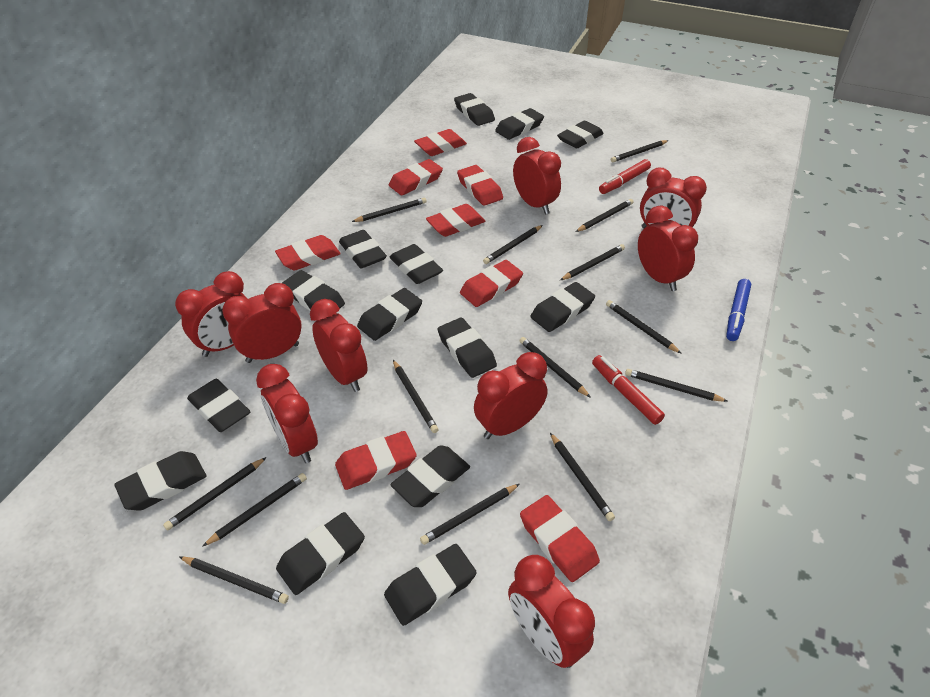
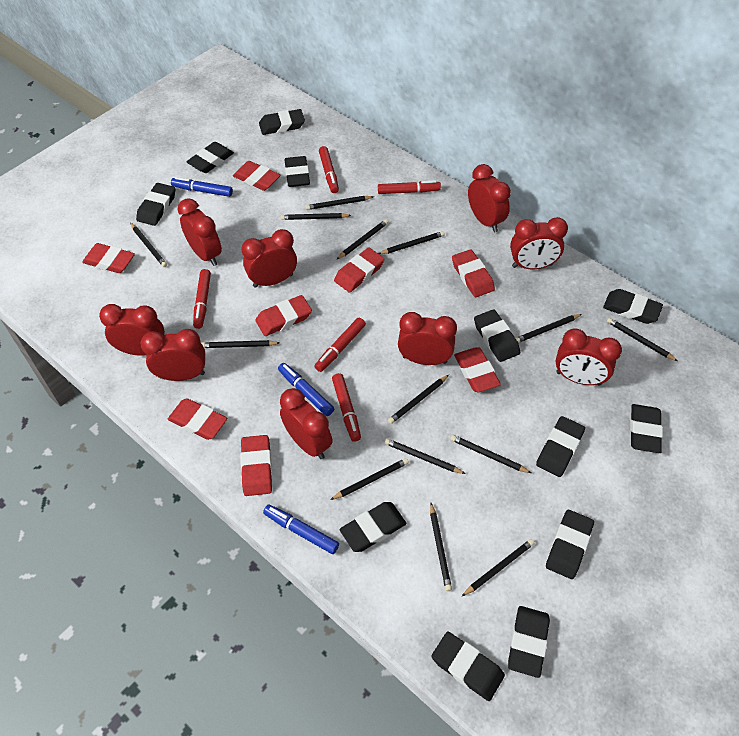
black eraser: [114,451,206,511] [187,379,250,432] [276,512,365,595] [282,270,345,311] [339,230,387,268] [357,288,422,341] [384,544,477,626] [389,244,443,284] [390,445,470,507] [438,317,497,378] [454,93,495,126] [495,108,544,140] [530,282,595,332] [557,121,604,149] = 14 -> [136,183,175,226] [186,142,234,173] [259,109,305,135] [284,156,310,187] [340,502,406,552] [431,631,505,701] [474,309,520,362] [508,606,550,678] [536,416,585,477] [546,510,594,579] [603,289,663,324] [630,404,663,453] = 12
blue marker: [726,279,751,341] = 1 -> [171,177,233,197] [263,505,339,554] [278,363,334,416] = 3
red marker: [592,355,665,425] [599,159,651,194] = 2 -> [193,269,211,329] [314,317,366,372] [319,146,339,193] [332,373,361,442] [378,180,441,194] = 5

